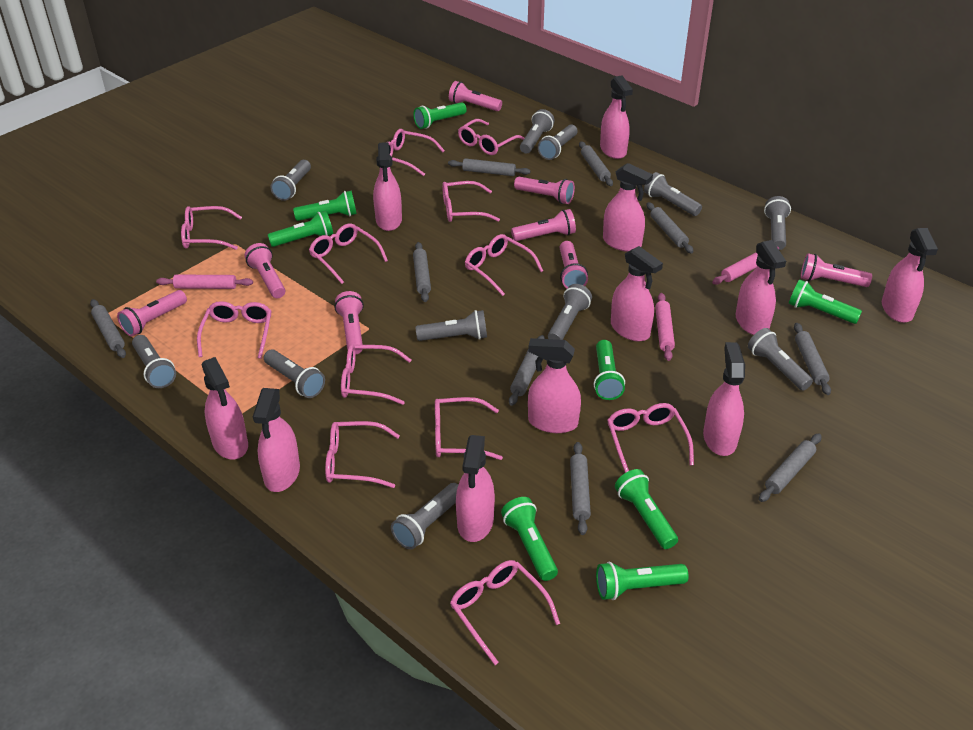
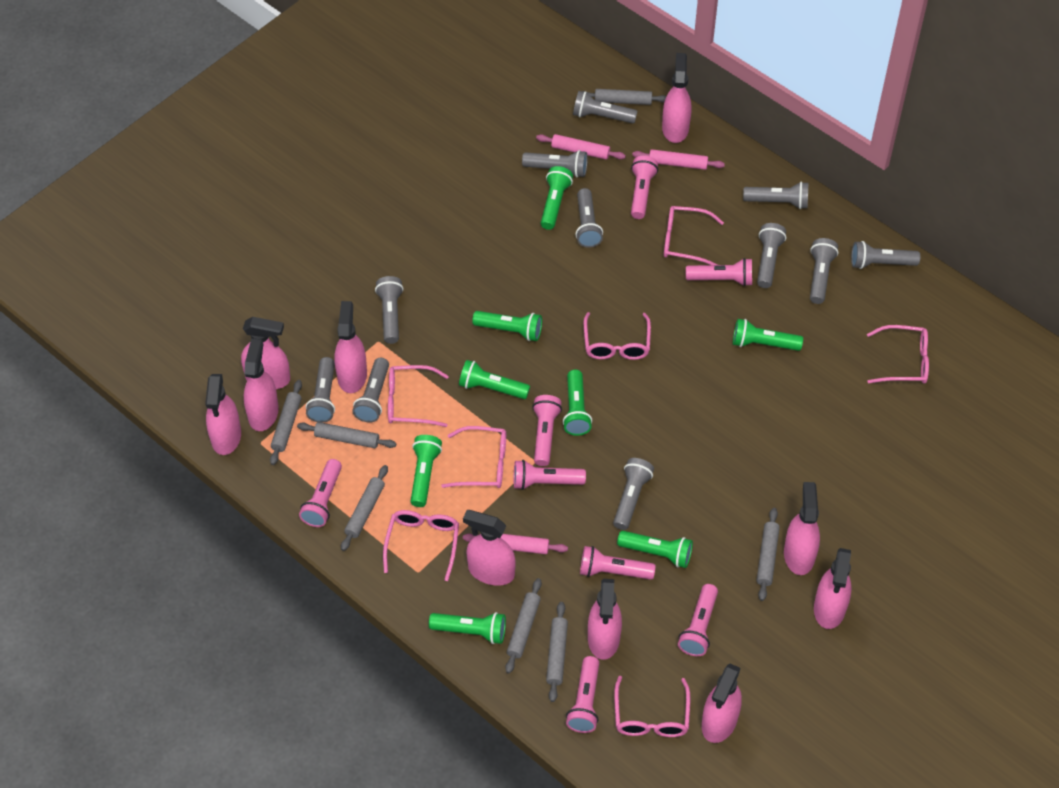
grey rolling pin: [90,299,126,358] [413,242,431,302] [448,158,530,176] [509,335,545,406] [570,442,591,535] [579,141,613,186] [647,202,693,253] [759,434,821,502] [794,323,831,395] = 9 -> [270,380,302,465] [297,422,396,448] [341,465,388,551] [505,578,542,673] [546,602,568,702] [582,89,666,105] [757,508,780,601] = 7
pink glasses: [181,206,242,250] [197,301,272,359] [309,223,388,284] [325,421,400,488] [341,344,411,405] [389,129,445,176] [435,397,503,460] [442,181,500,222] [450,560,560,665] [458,119,524,155] [465,234,543,296] [607,403,694,473] = 12 -> [383,510,459,581] [388,365,449,427] [441,426,506,488] [584,312,651,360] [614,676,690,737] [664,206,724,265] [867,325,929,384] = 7
pink spray bottle: [202,357,248,459] [253,388,300,492] [373,142,402,231] [456,435,495,542] [528,338,581,433] [600,76,633,159] [603,163,653,252] [611,246,663,341] [703,342,745,456] [735,240,786,335] [882,228,938,323] = 11 -> [205,374,241,455] [241,317,290,389] [244,339,279,431] [335,301,367,393] [463,510,516,586] [588,579,622,660] [662,53,692,143] [702,664,742,743] [784,482,820,575] [814,548,852,629] = 10

